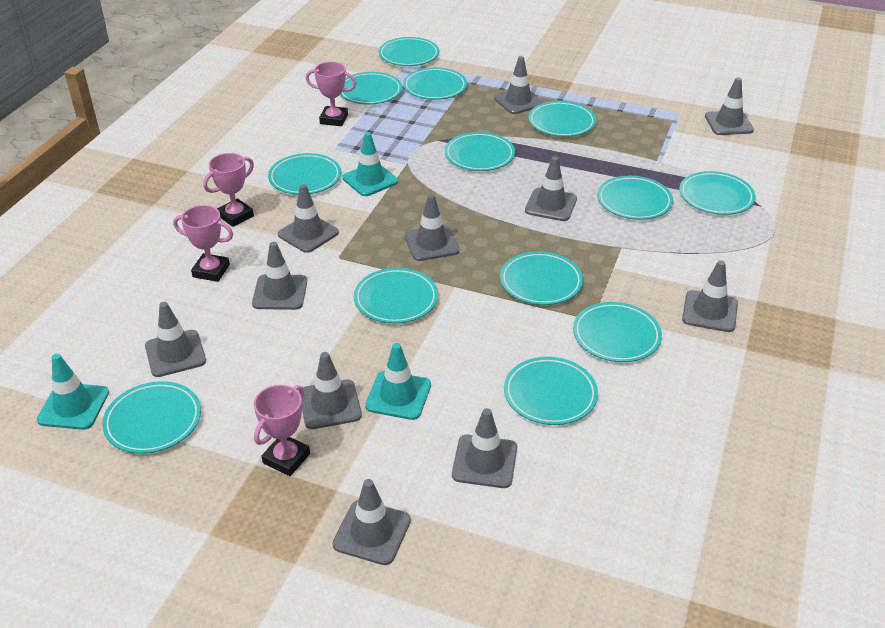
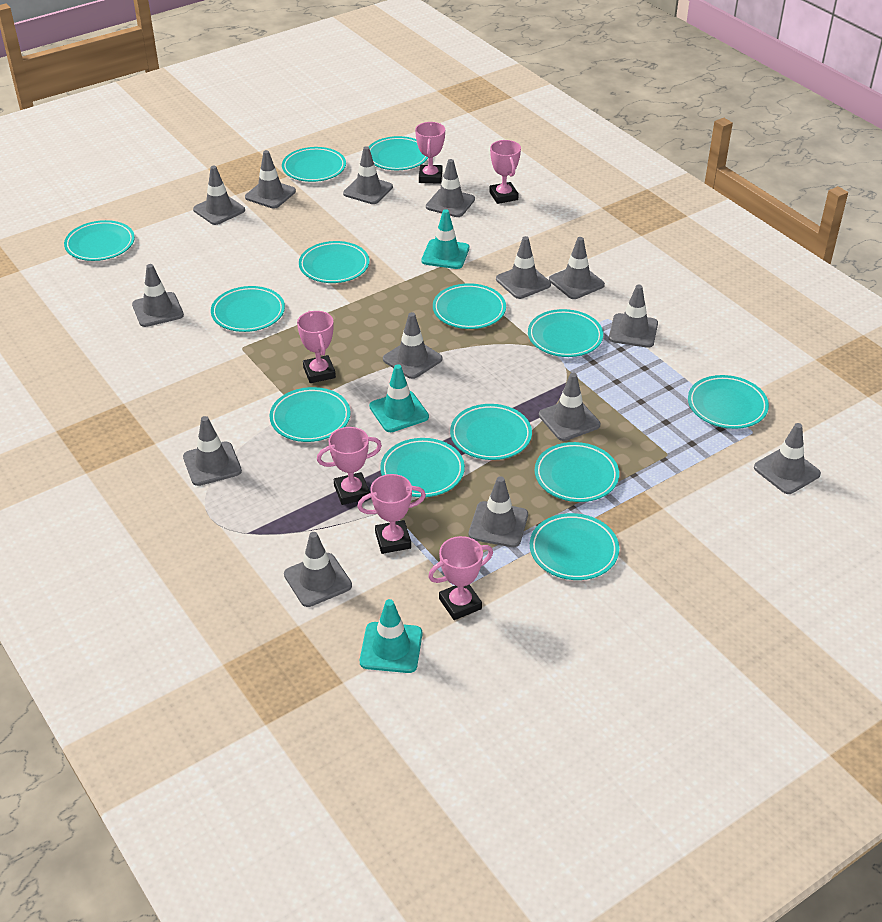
grey traffic cone: [145,302,206,377] [252,242,307,310] [278,184,339,253] [302,352,362,429] [333,479,411,565] [405,194,460,261] [452,408,517,488] [494,56,544,114] [525,156,577,221] [682,260,738,332] [705,78,754,135] = 11 -> [132,264,184,327] [183,416,242,486] [193,166,245,225] [245,150,296,209] [284,532,352,607] [343,146,393,204] [383,312,443,379] [426,159,475,217] [468,476,528,547] [496,236,551,299] [539,373,600,441] [549,237,605,299] [609,285,658,348] [754,423,821,494] = 14
pink trophy: [173,205,233,282] [203,153,254,227] [254,385,310,476] [305,62,357,126] = 4 -> [297,311,336,383] [317,427,382,505] [357,474,426,554] [415,122,445,184] [428,536,493,620] [489,140,521,204] = 6

